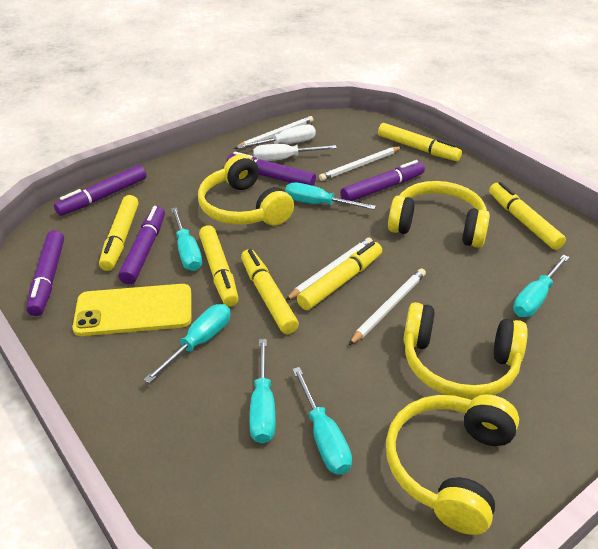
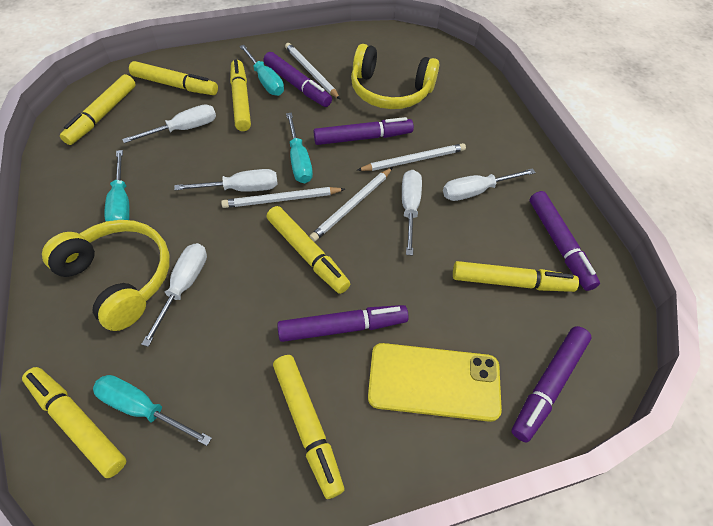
turquoise screwdriver: [143,304,230,383] [171,207,202,271] [249,339,276,444] [285,182,376,210] [292,367,352,475] [513,255,569,317] = 6 -> [93,375,212,446] [104,150,130,221] [239,45,284,96] [286,113,313,183] = 4
white screwdriver: [237,124,316,149] [253,144,337,161] = 2 -> [122,104,216,143] [141,243,207,347] [174,169,278,192] [402,170,422,256] [443,168,536,201] = 5
yellow headphones: [198,154,294,226] [386,394,519,535] [388,181,490,248] [403,302,528,400] = 4 -> [42,220,170,331] [351,44,439,109] = 2
yellow marker: [99,195,139,271] [199,225,239,307] [241,249,299,334] [297,241,382,310] [378,123,462,161] [489,182,566,250] = 6 -> [22,367,126,478] [60,74,136,145] [129,61,218,95] [230,59,251,131] [267,206,350,294] [273,355,344,499] [453,261,579,292] = 7

